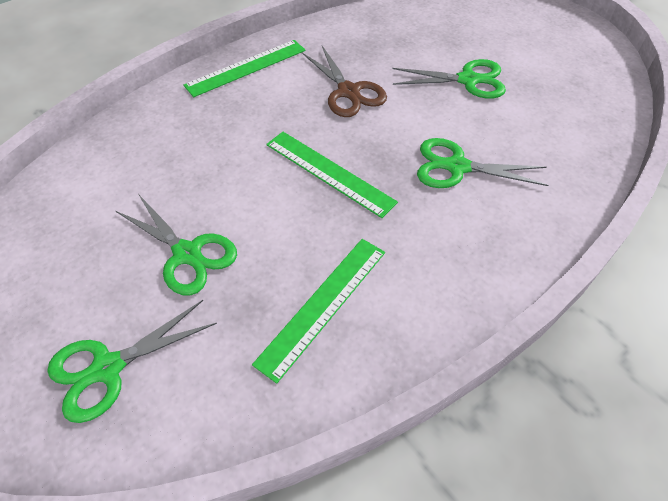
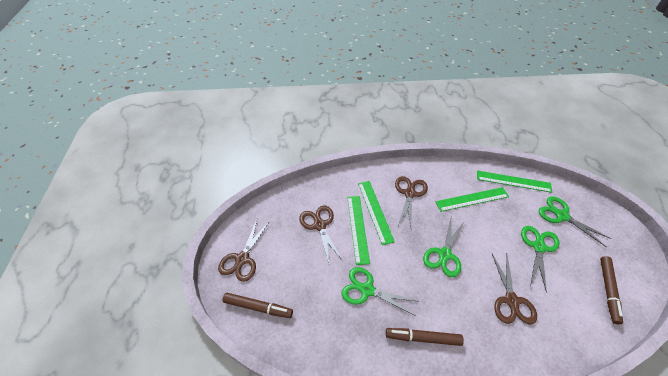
brown marker: none = 0 -> [222,293,293,318] [386,328,464,346] [600,256,623,324] = 3
brown scissors: [302,46,387,117] = 1 -> [218,220,270,282] [299,205,343,263] [395,176,428,226] [492,254,537,324] = 4
green ruler: [183,40,306,97] [252,239,385,384] [266,132,398,218] = 3 -> [347,196,370,265] [358,181,395,245] [436,187,509,212] [477,171,552,193] = 4

